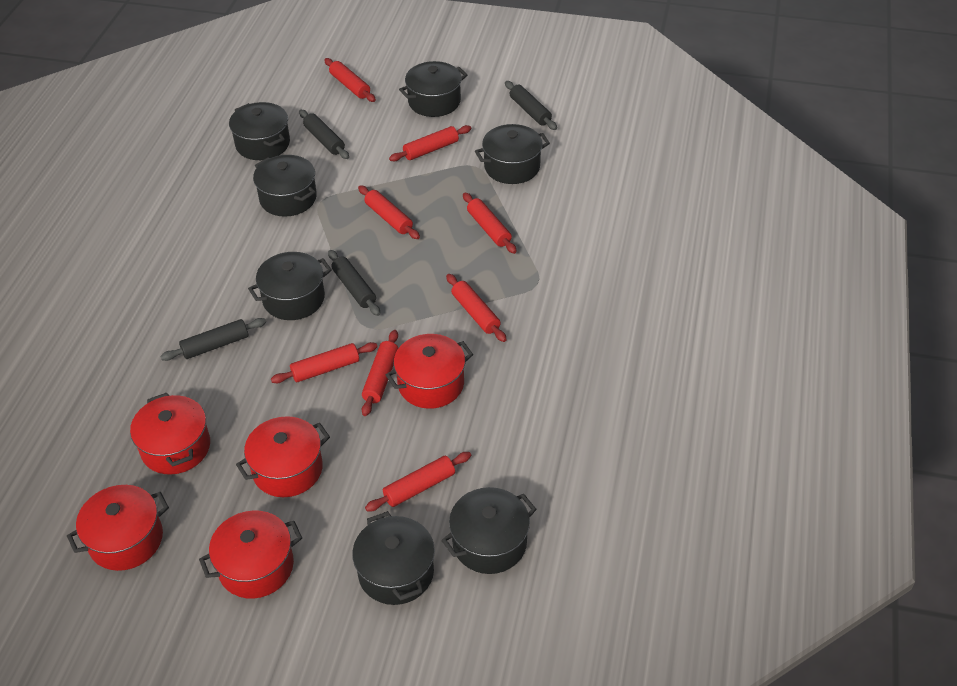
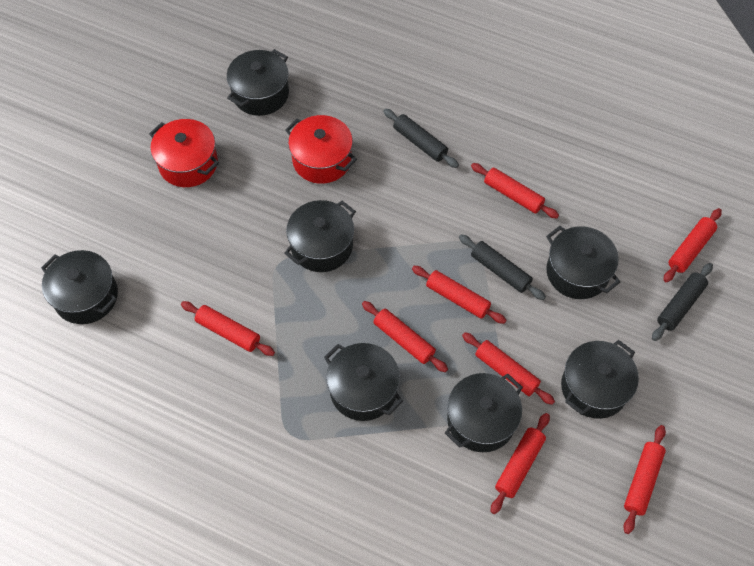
black rolling pin: [160,318,266,361] [299,110,349,159] [328,250,380,316] [505,81,557,130] = 4 -> [383,108,459,168] [459,234,546,300] [652,263,713,341] = 3
red pot: [67,485,169,571] [130,393,210,474] [199,510,302,599] [236,416,330,497] [386,334,473,409] = 5 -> [149,119,219,187] [285,115,357,184] = 2

